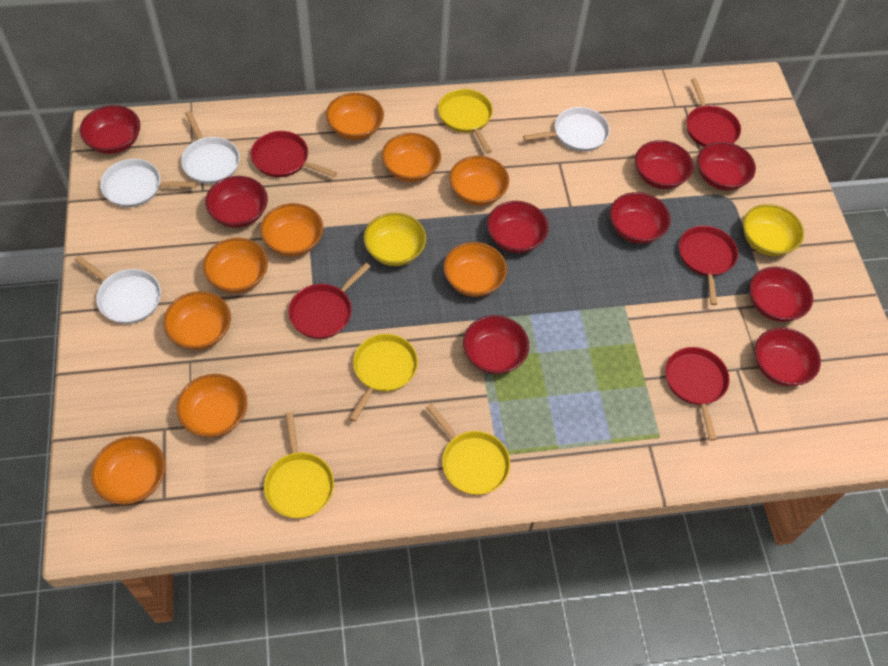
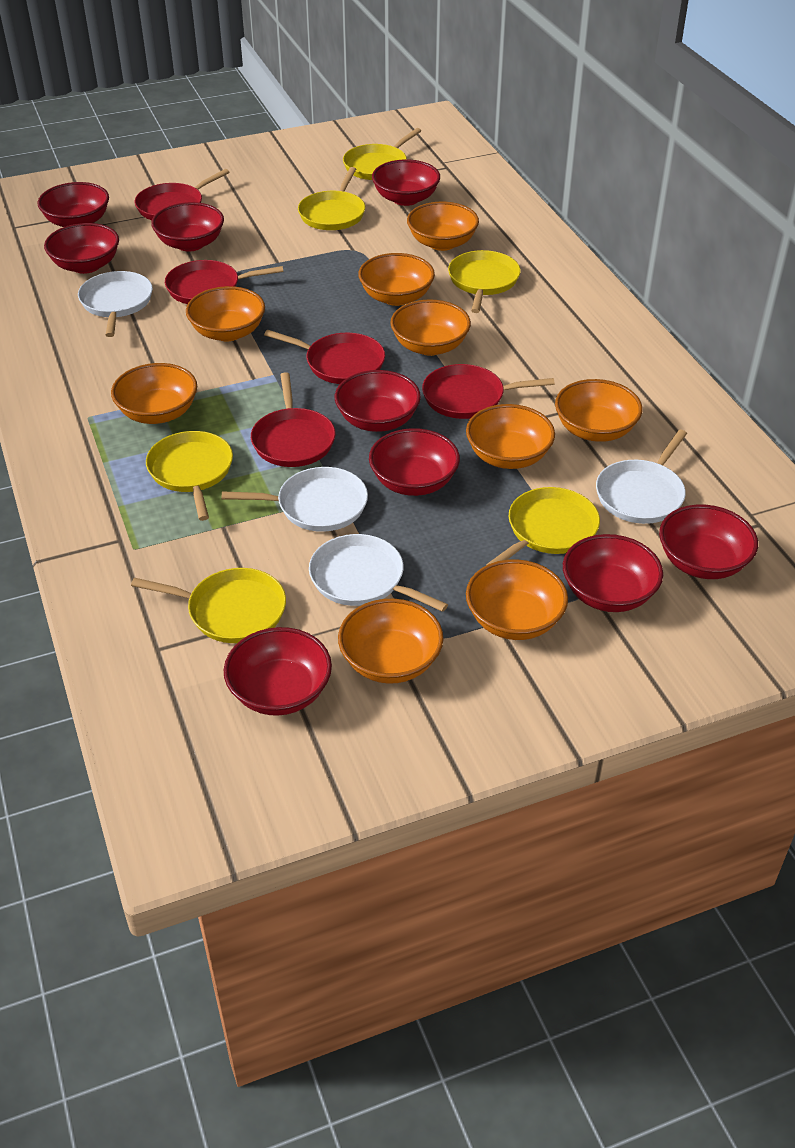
yellow bowl: [364,213,426,266] [743,204,804,256] = 2 -> none = 0
yellow pan: [264,412,334,518] [349,334,418,422] [426,404,510,495] [438,89,493,153] = 4 -> [131,568,286,643] [146,431,233,521] [298,167,365,230] [343,128,421,180] [448,250,521,313] [486,487,600,565] = 6

